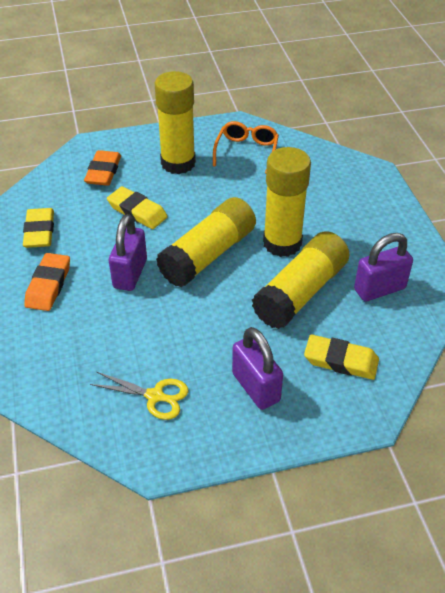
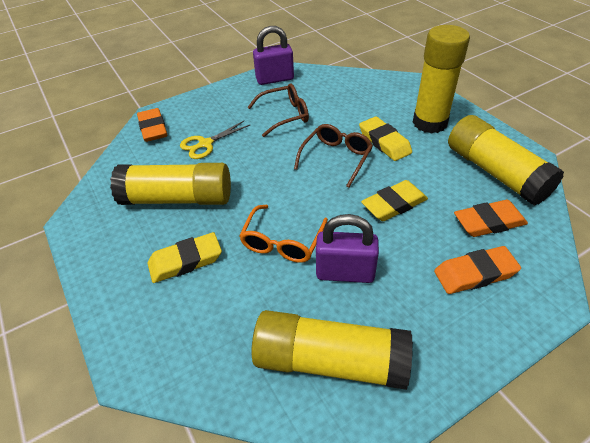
brown glasses: none = 0 -> [248,83,309,137] [294,124,373,188] = 2
orange eraser: [24,253,70,311] [84,150,121,186] = 2 -> [137,108,167,142] [434,246,521,294] [454,200,528,237] = 3
purple padlock: [109,214,147,291] [232,327,283,410] [354,233,413,302] = 3 -> [253,26,294,85] [316,214,379,283] = 2

